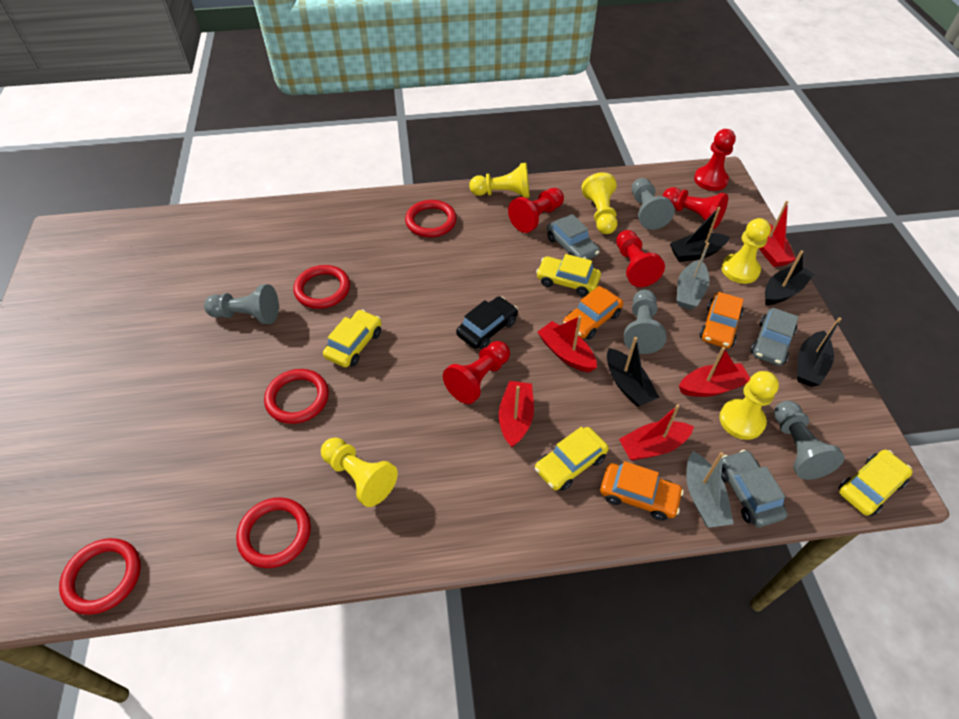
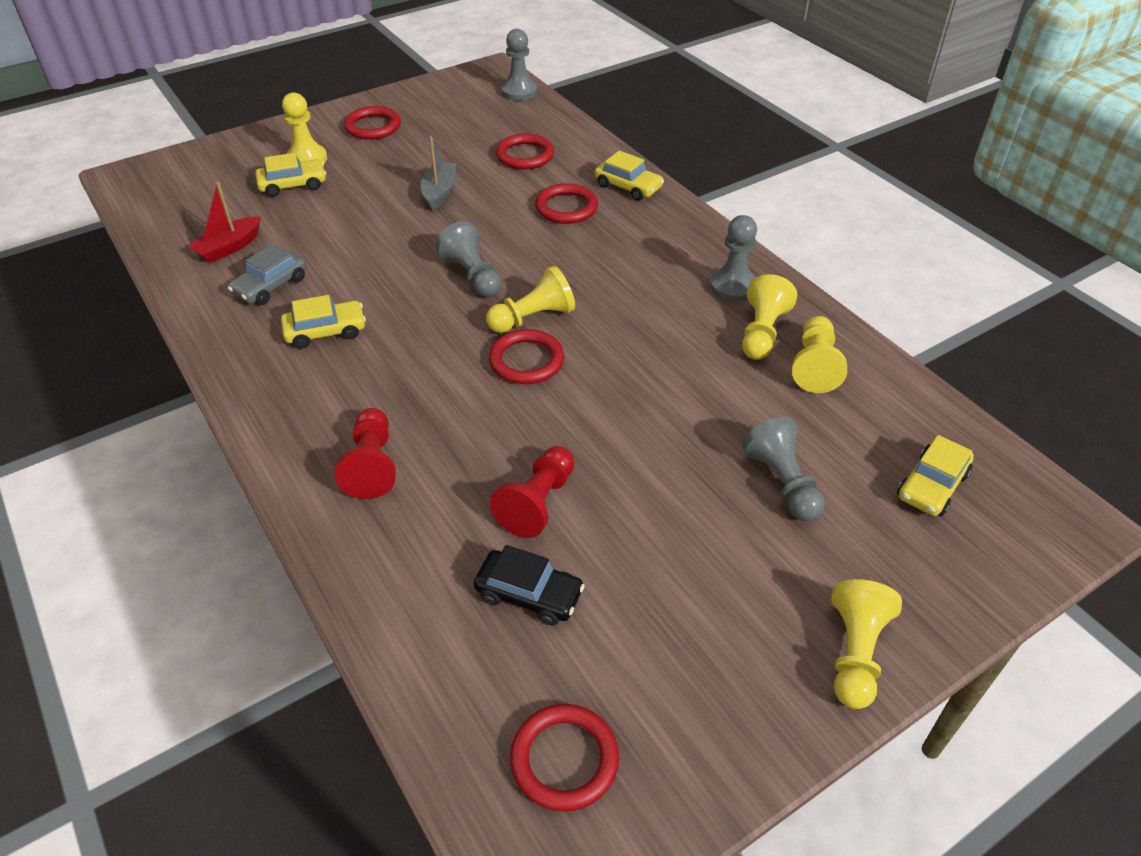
black boat: [607,337,659,407] [670,207,730,262] [765,250,814,305] [797,317,841,387] = 4 -> none = 0
grey boat: [676,242,710,310] [686,451,734,528] = 2 -> [420,136,456,211] = 1
grey car: [547,214,600,260] [722,450,788,527] [751,308,799,366] = 3 -> [228,244,306,305] = 1
orange car: [563,286,623,340] [600,461,684,521] [700,292,744,348] = 3 -> none = 0
red boat: [499,381,534,448] [538,316,597,372] [619,404,694,461] [679,347,750,397] [759,201,796,267] = 5 -> [188,182,261,263] = 1
red pawn: [443,341,510,404] [508,188,564,233] [616,230,665,287] [663,187,728,229] [694,129,736,191] = 5 -> [334,408,396,499] [490,446,575,538] = 2

